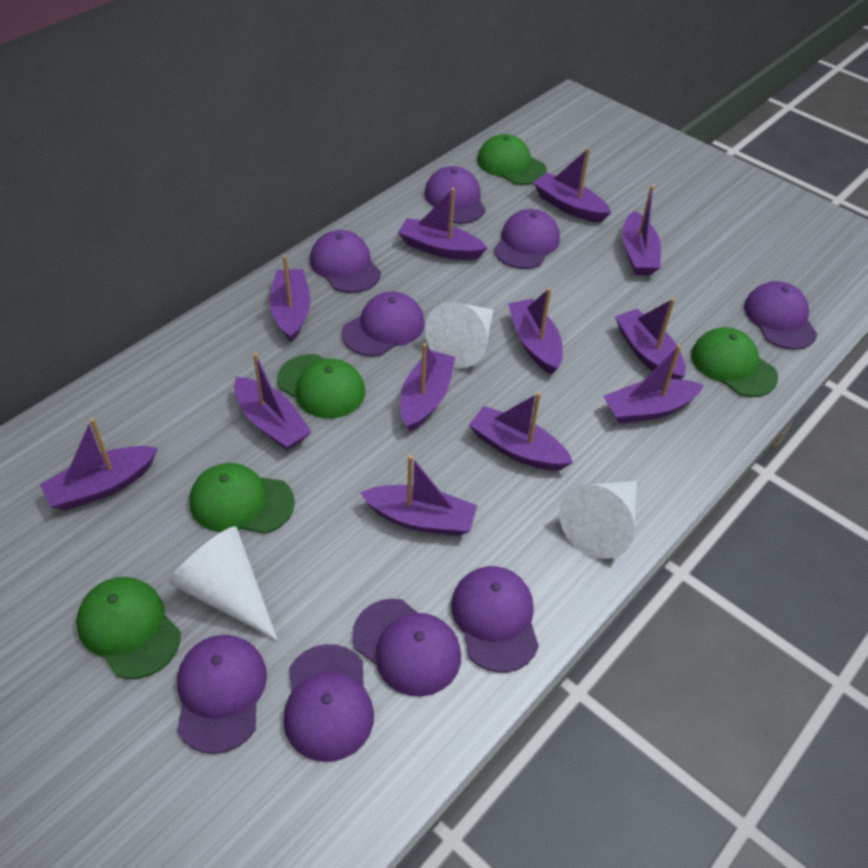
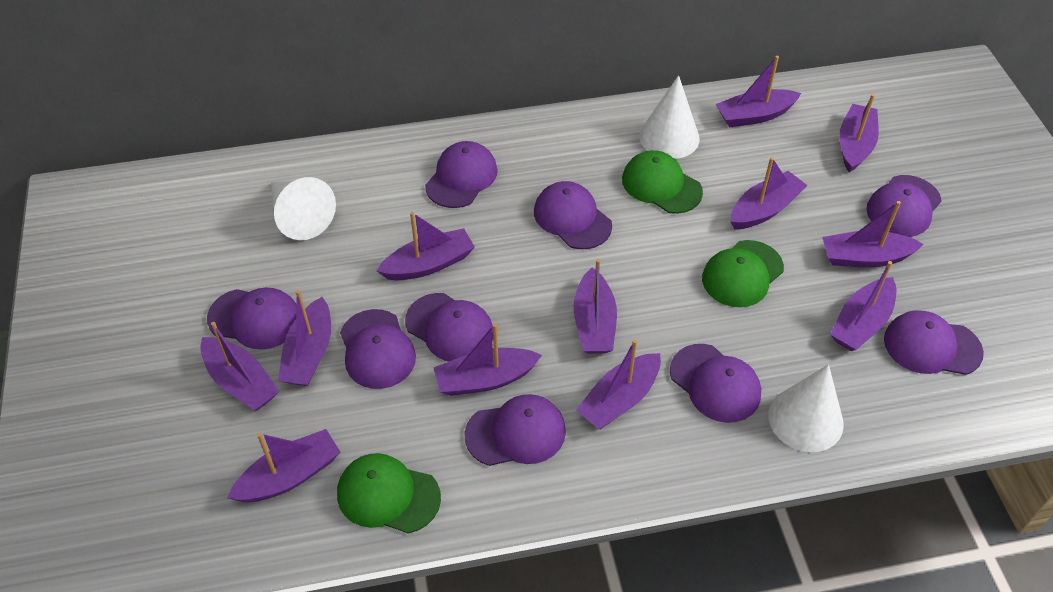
green cap: [76,577,181,679] [189,463,295,534] [277,354,365,419] [477,134,546,185] [691,327,778,397] = 5 -> [337,453,441,533] [622,150,703,214] [702,240,784,307] = 3

